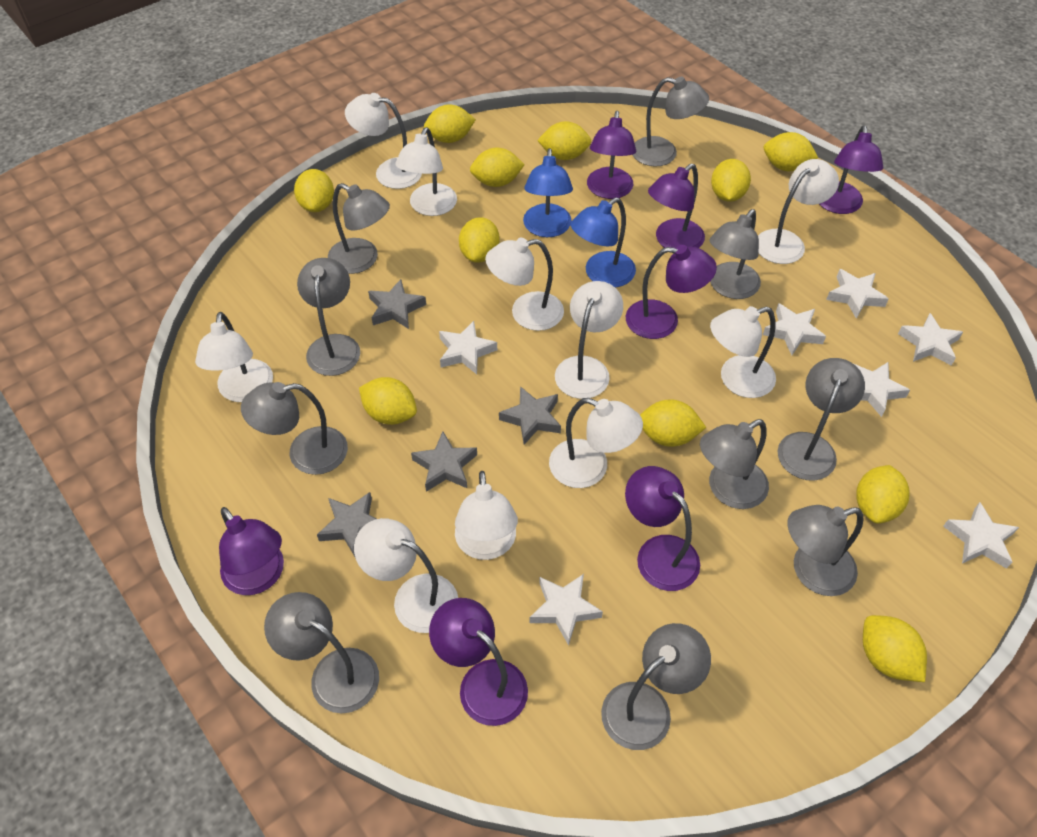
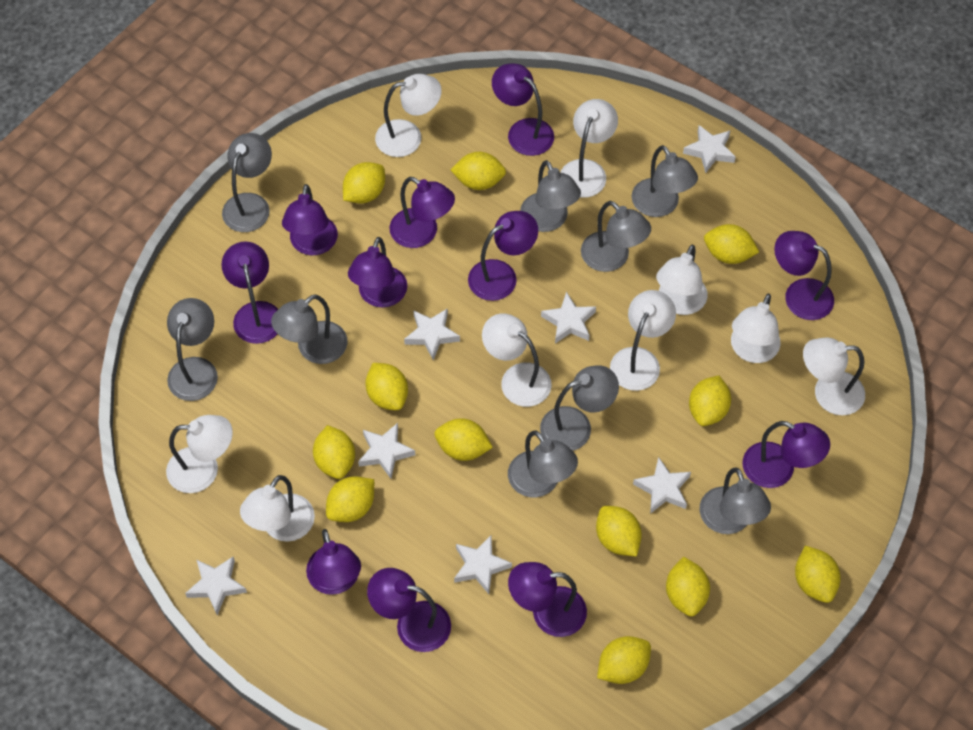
blue lamp: [523,148,573,237] [571,197,636,287] = 2 -> none = 0
grey lamp: [241,382,348,475] [264,592,379,714] [297,258,360,376] [328,183,390,274] [601,623,711,750] [633,77,709,167] [700,419,769,509] [709,209,761,299] [778,358,865,480] [787,505,863,596] = 10 -> [167,298,218,401] [222,133,272,232] [271,294,348,364] [508,431,578,498] [520,160,581,232] [540,365,619,451] [581,201,651,272] [632,145,698,217] [700,468,771,534] = 9
grey star: [317,492,376,557] [368,279,426,329] [411,431,477,492] [499,386,561,444] = 4 -> none = 0
purple lamp: [219,507,284,595] [429,598,528,726] [587,111,636,199] [625,466,700,591] [626,245,717,339] [648,164,705,249] [819,125,883,214] = 7 -> [221,241,278,344] [282,184,338,255] [306,529,361,595] [348,237,407,308] [367,568,451,652] [390,177,455,248] [468,211,538,301] [492,63,554,156] [508,562,587,637] [742,421,830,488] [774,231,834,320] = 11
white lamp: [195,312,273,402] [345,93,422,189] [354,518,458,633] [395,127,457,216] [455,471,518,560] [485,238,564,331] [549,398,643,488] [555,281,623,399] [710,306,776,398] [758,159,839,264] = 10 -> [166,415,233,493] [240,475,315,542] [375,74,442,157] [482,313,552,407] [560,99,618,198] [610,290,676,391] [656,245,708,315] [731,294,781,363] [803,337,865,415] = 9
yellow lemon: [294,169,334,212] [359,377,417,425] [424,104,476,143] [459,217,500,263] [470,148,525,187] [537,121,591,160] [640,399,707,447] [711,159,751,202] [764,132,818,171] [856,465,910,524] [863,615,927,682] = 11 -> [313,425,355,479] [326,476,374,522] [343,162,385,203] [365,363,408,410] [434,418,493,461] [451,152,506,190] [596,506,642,557] [597,636,651,684] [666,557,710,616] [689,375,731,426] [704,224,759,264] [795,546,841,603] = 12

